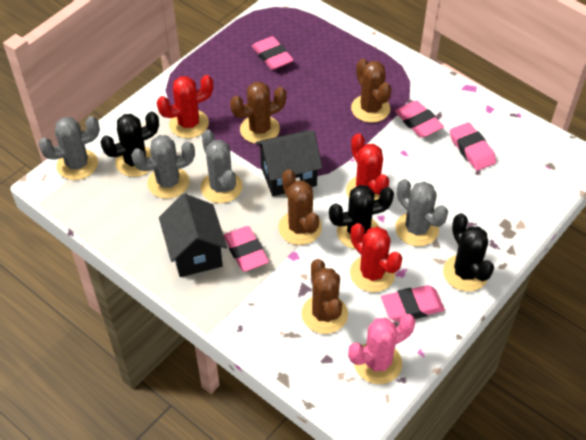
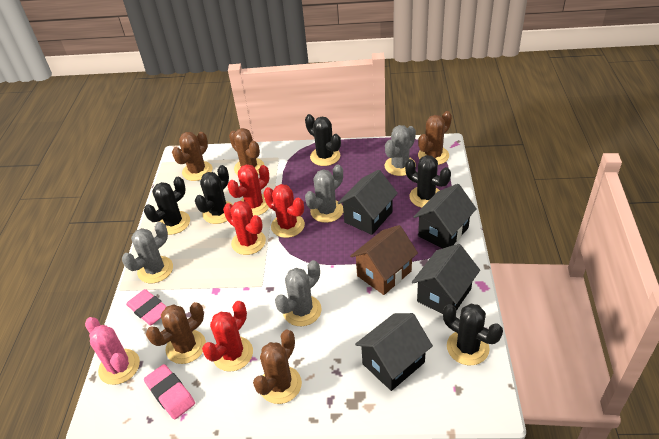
black cactus: [100,112,159,177] [329,185,394,249] [443,213,494,292] = 3 -> [144,177,190,235] [195,165,233,224] [305,114,341,166] [405,155,451,208] [443,304,503,365] = 5
black house: [159,193,227,277] [256,130,322,196] = 2 -> [338,170,398,235] [355,313,433,391] [412,244,480,314] [414,184,477,249] = 4
brown cactus: [230,82,286,144] [278,169,322,245] [301,259,348,334] [351,59,391,123] = 4 -> [146,302,206,364] [172,132,212,181] [229,128,264,175] [253,329,302,404] [418,111,452,165] = 5
brown house: none = 0 -> [350,225,418,295] = 1
pink eraser: [224,226,269,271] [252,36,293,70] [381,285,445,322] [395,100,444,138] [450,122,496,171] = 5 -> [126,289,167,325] [144,364,195,419] = 2
red cactus: [157,75,213,138] [346,133,389,200] [350,223,402,292] = 3 -> [202,301,253,372] [223,201,266,255] [228,164,269,216] [263,184,305,238] = 4

